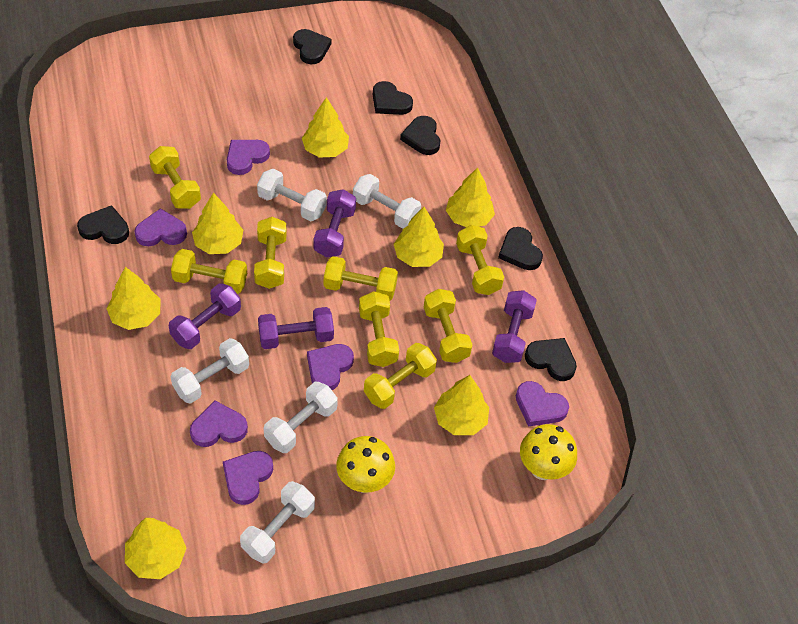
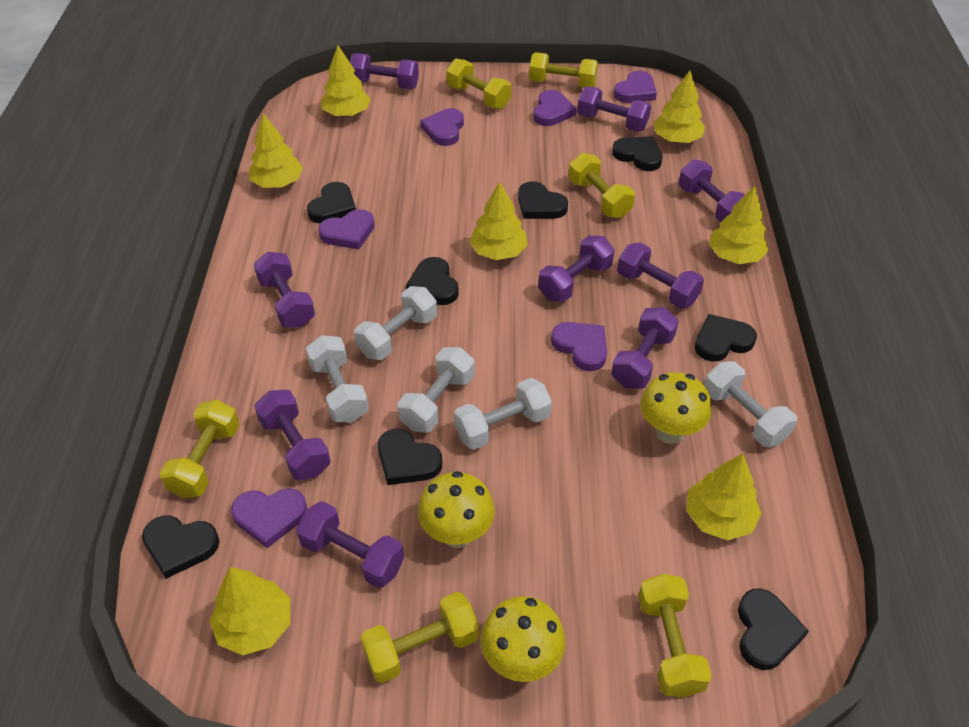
black heart: [77,205,129,244] [293,29,331,64] [373,81,413,115] [400,116,440,155] [498,227,543,270] [525,338,577,381] = 6 -> [142,515,219,579] [307,182,356,223] [378,429,442,485] [406,257,459,305] [518,181,568,219] [612,136,663,171] [695,314,757,362] [738,588,809,670] = 8
purple dumbbell: [169,283,241,349] [258,307,334,349] [314,189,356,257] [492,290,537,363] = 4 -> [254,252,315,328] [254,390,331,480] [296,501,404,588] [350,53,419,89] [538,235,615,302] [577,86,651,132] [611,307,679,389] [617,242,704,309] [679,159,745,222] = 9
yellow dumbbell: [149,146,201,209] [171,249,247,294] [254,217,287,289] [324,256,398,301] [359,291,399,367] [364,343,437,409] [424,289,473,363] [456,225,504,295] = 8 -> [160,400,240,498] [360,592,479,683] [446,59,511,109] [529,52,598,88] [569,153,635,218] [638,574,712,698] = 6
yellow mushroom: [336,436,395,493] [520,424,577,480] = 2 -> [418,471,495,548] [481,596,566,682] [640,372,711,444] = 3

